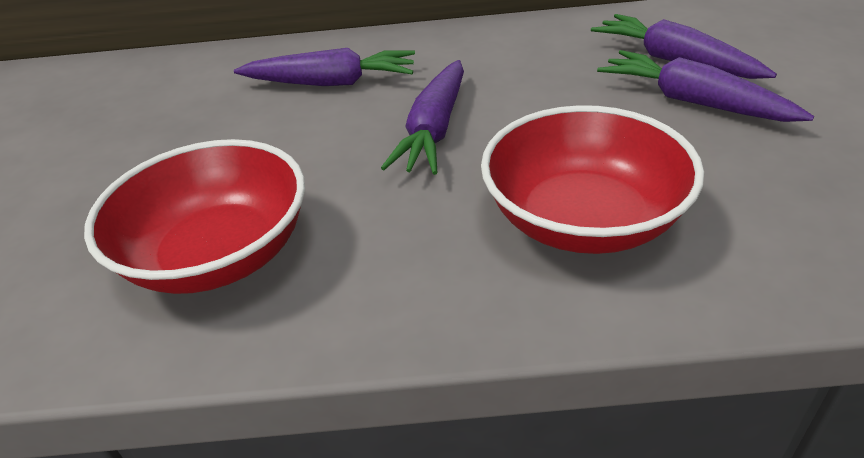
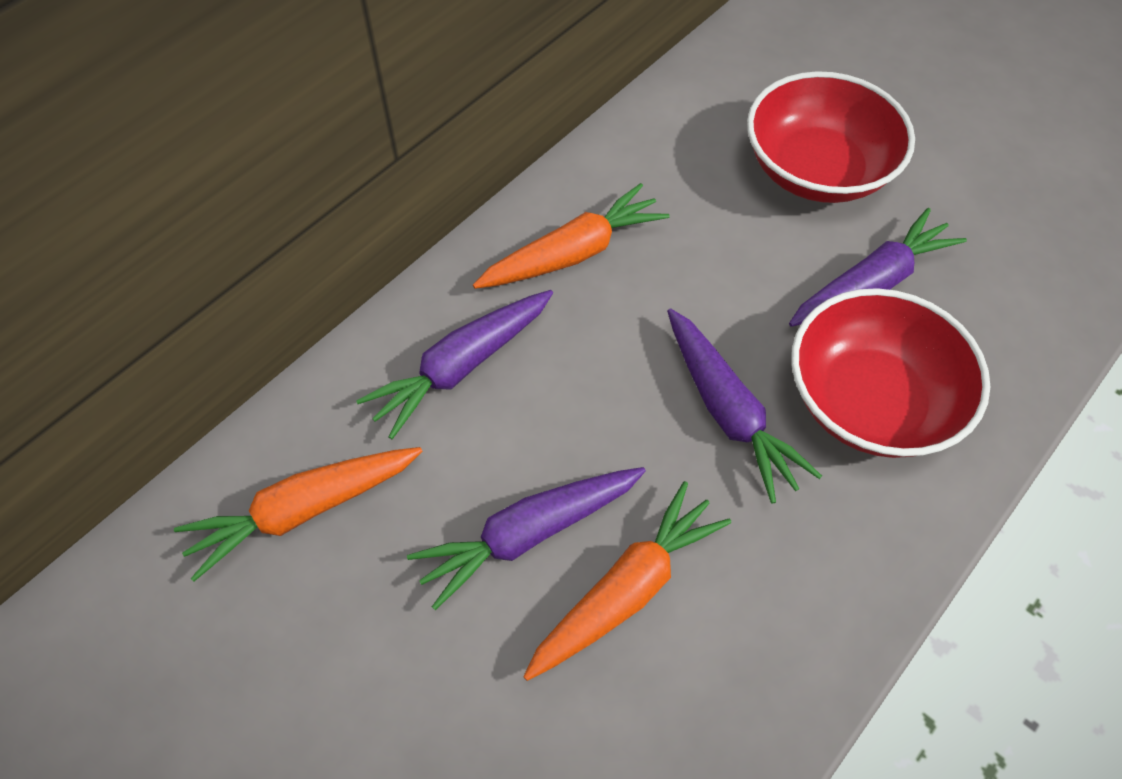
orange carrot: none = 0 -> [174,447,422,582] [473,183,670,289] [523,481,731,681] = 3

